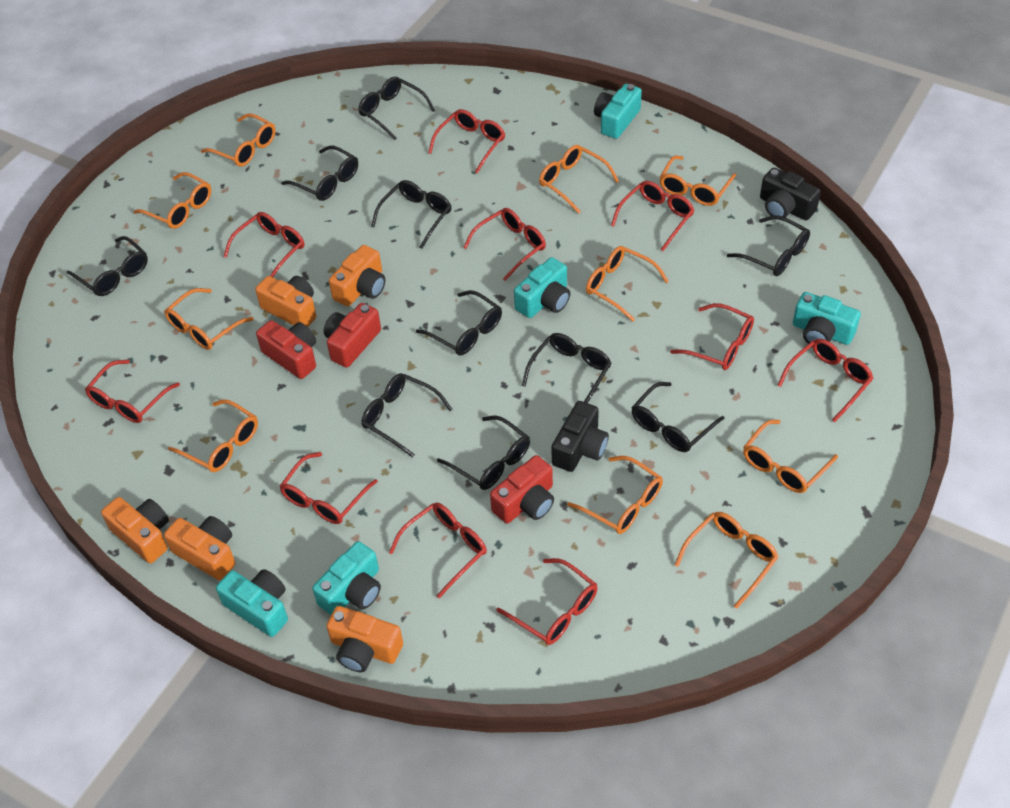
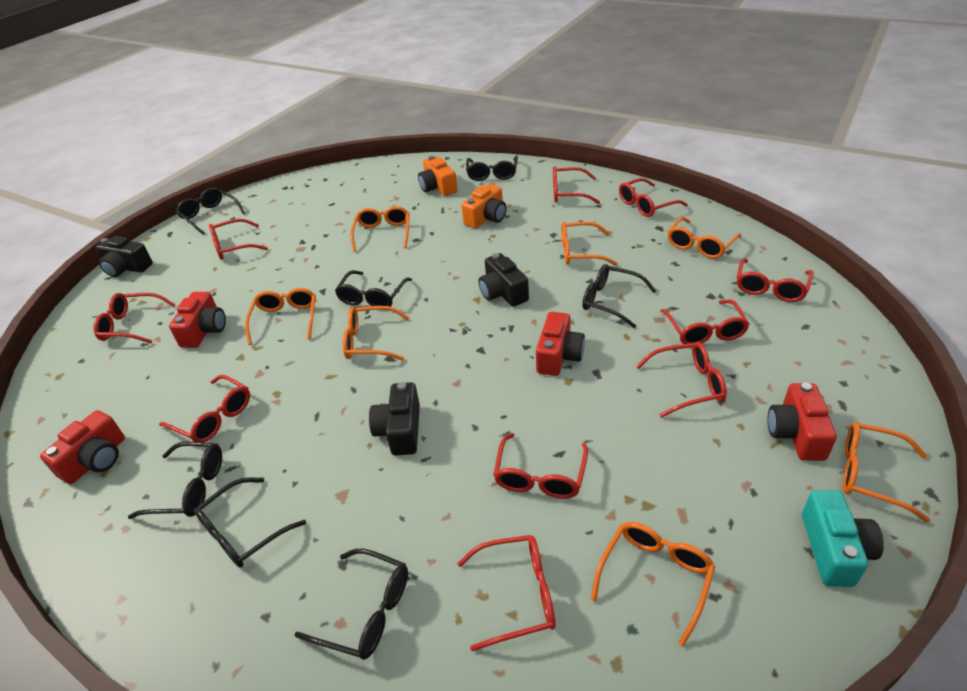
black camera: [551,401,609,472] [760,168,821,220] = 2 -> [96,236,153,277] [369,382,420,455] [479,253,529,307] = 3
black glasses: [67,236,148,296] [281,146,358,201] [358,77,435,140] [362,373,453,457] [371,180,452,249] [416,290,502,355] [437,415,530,490] [522,333,611,403] [631,382,724,452] [727,215,810,276] = 10 -> [128,442,222,519] [176,188,245,235] [194,477,306,568] [294,549,408,660] [335,271,412,310] [466,155,518,181] [582,264,656,328] = 7
orange camera: [101,497,169,563] [164,516,235,580] [255,276,316,327] [326,606,403,672] [329,245,385,306] = 5 -> [418,156,458,196] [461,184,507,229] = 2
orange glasses: [133,172,211,229] [164,288,254,350] [168,399,258,472] [201,114,276,167] [539,145,619,214] [567,456,663,534] [586,246,669,321] [659,155,736,206] [675,512,779,609] [743,420,838,493] = 10 -> [245,288,316,345] [343,306,409,361] [350,206,410,252] [561,222,618,266] [591,522,715,646] [668,217,741,259] [843,422,930,523] = 7
red camera: [256,320,316,379] [324,303,381,368] [490,455,554,524] = 3 -> [40,410,125,484] [169,292,226,348] [536,312,585,376] [767,382,837,461] = 4
turquoise camera: [216,569,288,637] [312,541,381,615] [514,257,570,318] [594,84,642,139] [793,292,861,345] = 5 -> [802,490,884,587] = 1

